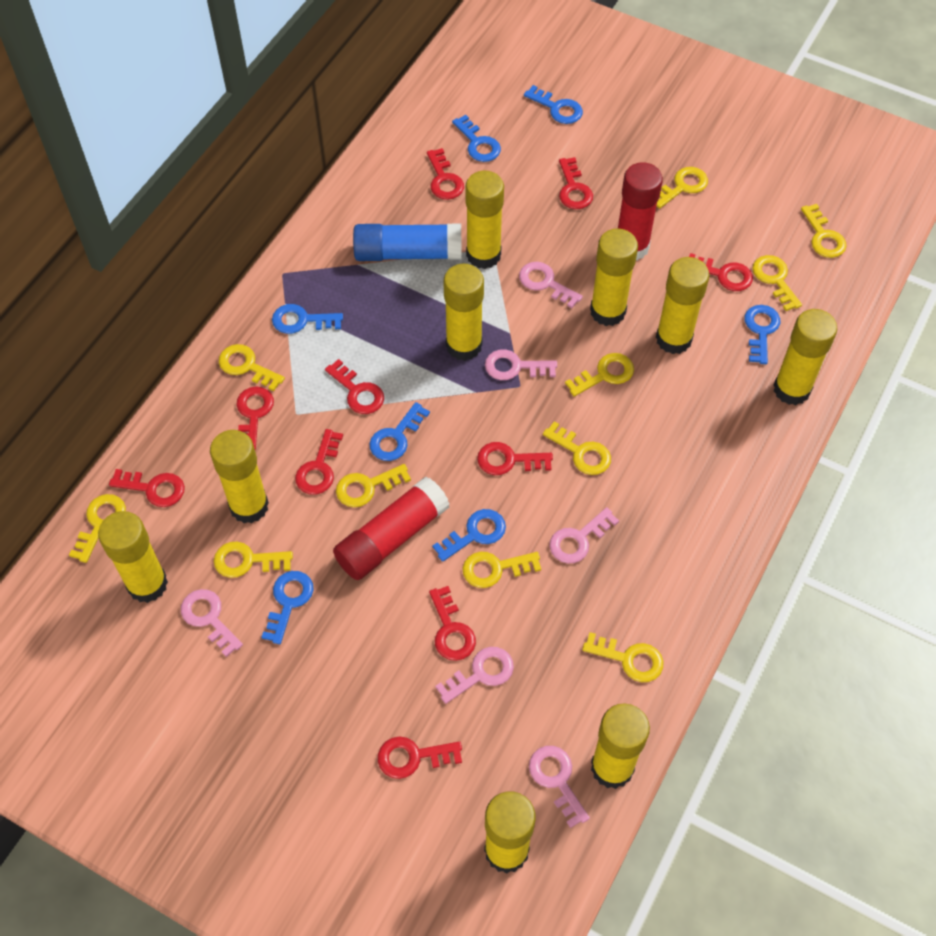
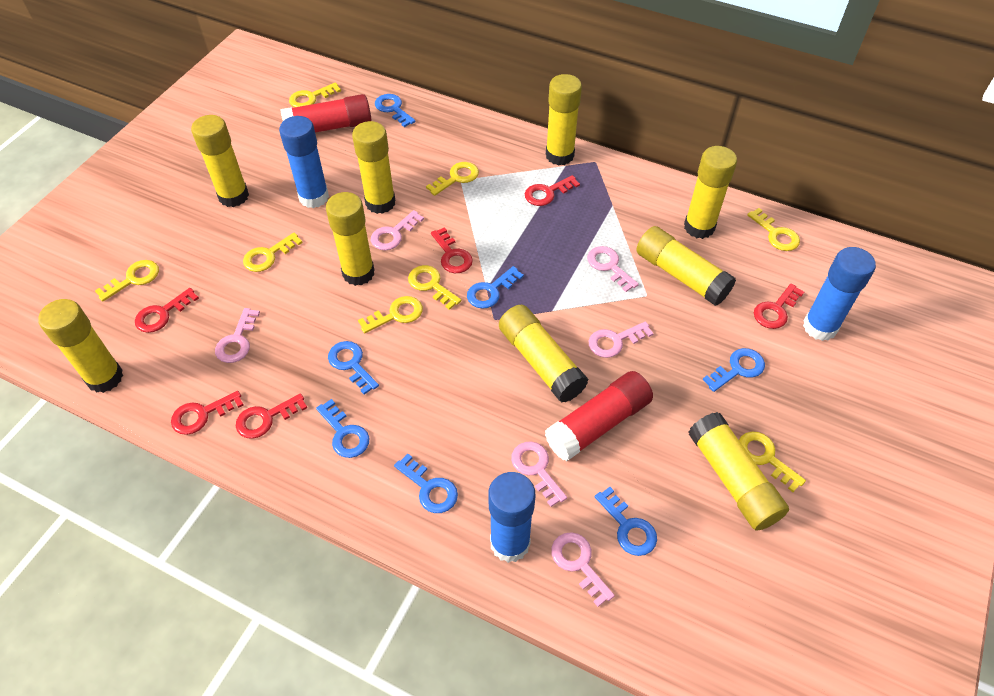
blue glue stick: [353,224,462,261] = 1 -> [279,116,329,208] [488,472,535,563] [803,247,876,341] = 3
red key: [109,469,185,507] [236,387,274,450] [295,429,343,495] [325,359,384,414] [378,737,462,779] [427,148,464,200] [429,586,476,661] [477,442,553,475] [559,157,593,209] [689,253,753,291] = 10 -> [135,288,199,333] [171,391,243,435] [236,393,307,439] [431,227,473,273] [525,175,580,206] [754,283,804,329] = 6
yellow key: [69,494,126,563] [214,542,293,578] [219,344,285,391] [336,464,411,507] [463,552,541,588] [543,421,611,475] [565,353,634,397] [582,632,663,682] [657,167,708,209] [752,255,802,311] [801,204,847,258] = 11 -> [95,260,159,302] [243,233,303,272] [289,82,341,107] [358,296,423,333] [408,265,461,310] [426,162,479,196] [739,432,806,492] [747,208,800,251] = 8

